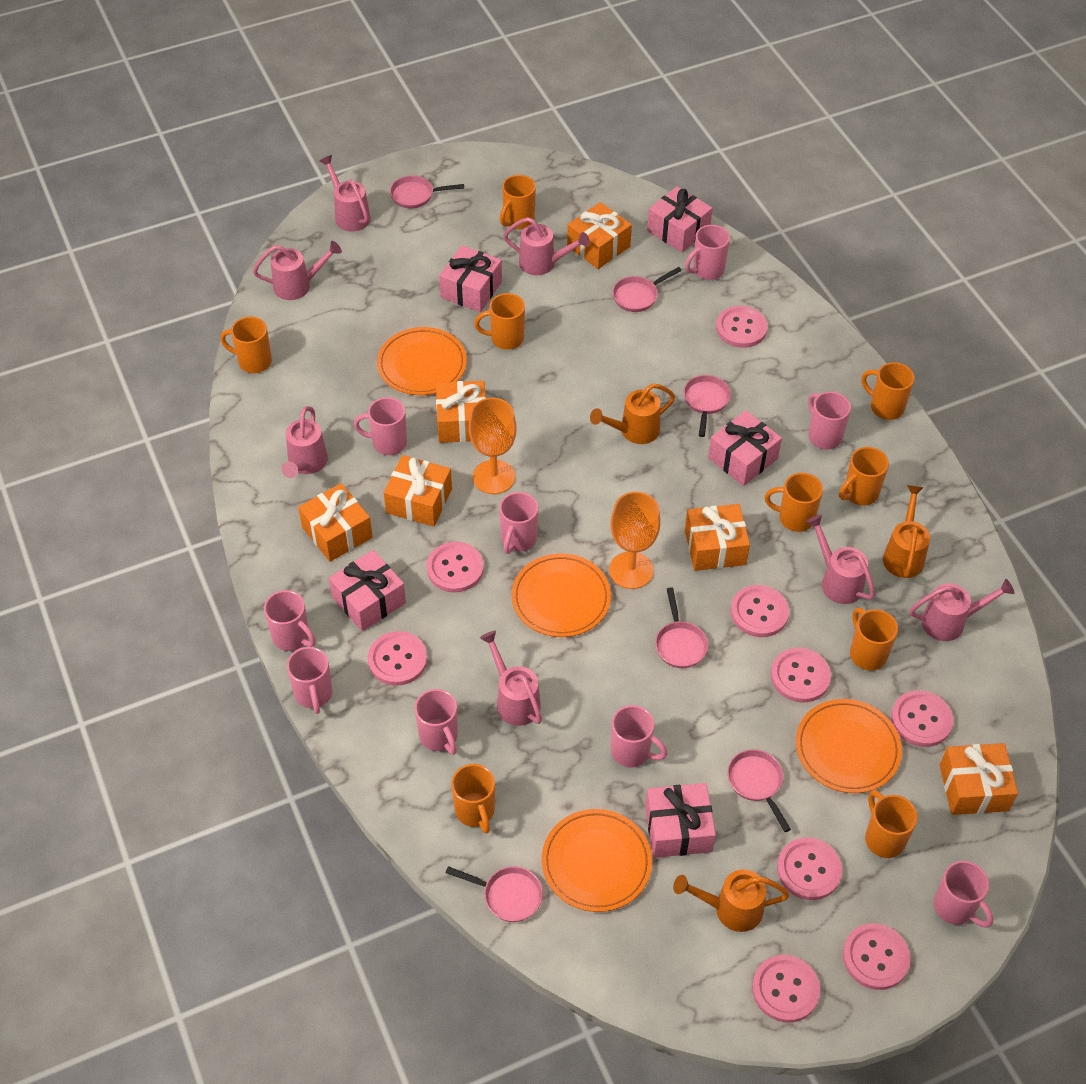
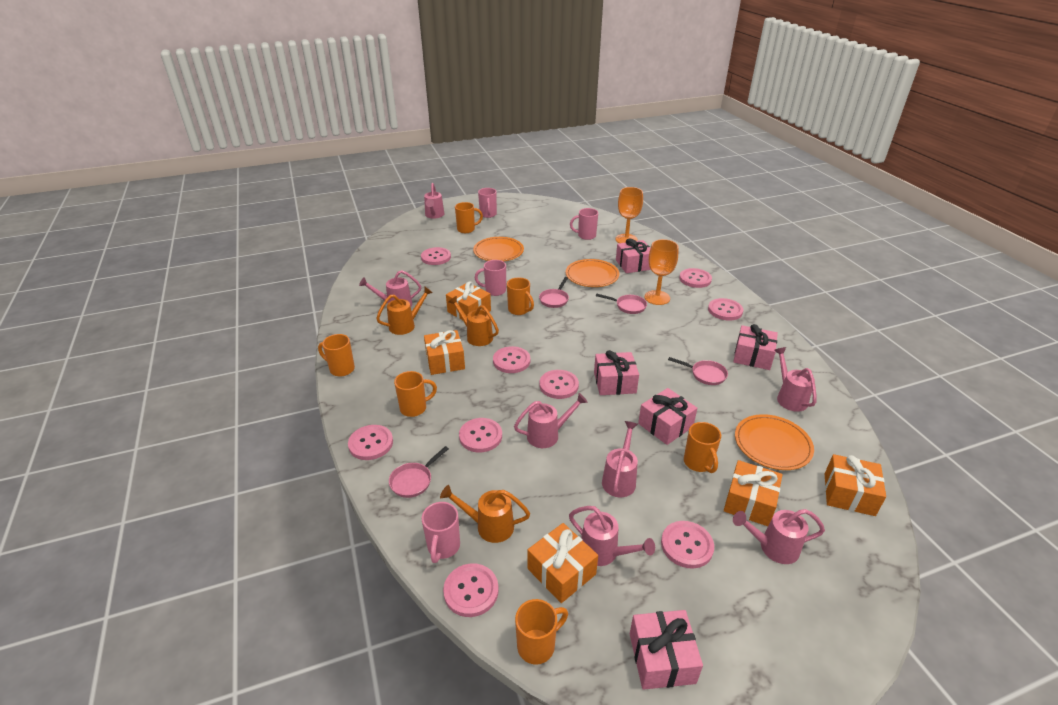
orange gift: [298,483,373,562] [384,455,452,527] [436,381,486,443] [567,202,632,269] [685,504,750,571] [940,743,1018,815] = 6 -> [424,330,465,375] [446,281,491,320] [527,523,598,603] [724,460,782,526] [825,454,886,516] = 5
orange mug: [220,316,272,373] [451,764,495,834] [474,293,525,350] [500,175,536,229] [765,473,823,532] [839,447,889,506] [850,608,898,670] [861,362,915,420] [865,790,918,858] = 9 -> [318,334,355,377] [394,371,437,417] [455,202,483,233] [507,278,534,315] [515,599,568,664] [684,422,721,473] = 6
orange plate: [377,327,467,395] [511,554,611,637] [542,809,652,912] [796,699,902,793] = 4 -> [473,237,524,262] [566,259,619,287] [735,414,814,470] = 3
pink mug: [264,590,316,651] [287,647,333,714] [354,397,407,455] [414,689,458,755] [499,492,538,554] [611,705,668,767] [685,225,730,280] [808,392,851,449] [933,861,993,928] = 9 -> [422,502,460,563] [475,260,506,296] [478,188,497,218] [570,208,598,240] = 4
pink pan: [390,176,464,209] [445,866,543,922] [612,267,682,312] [655,588,708,668] [683,375,731,437] [727,750,791,832] = 6 -> [389,446,449,498] [539,277,569,308] [596,293,647,314] [668,357,728,385] = 4

